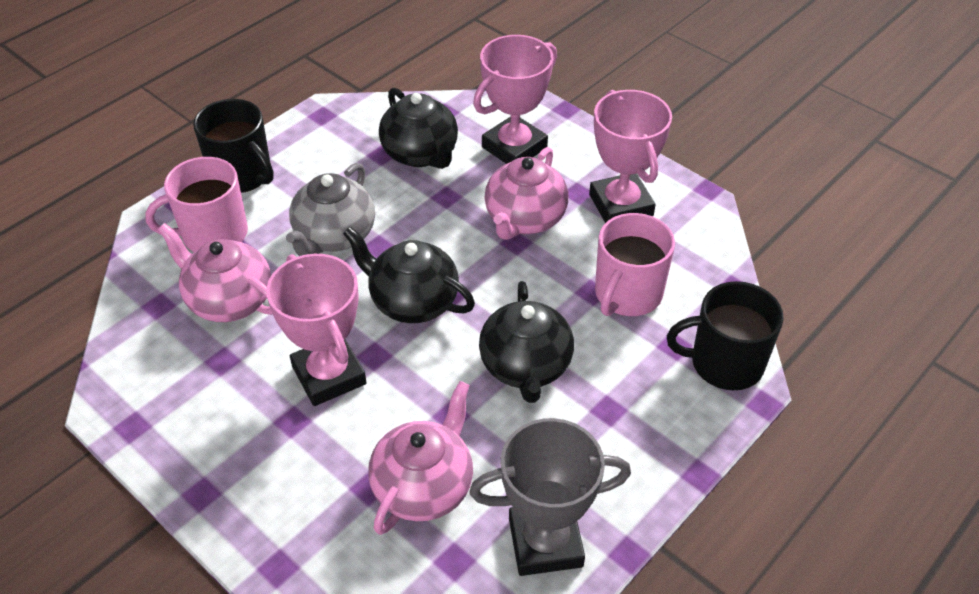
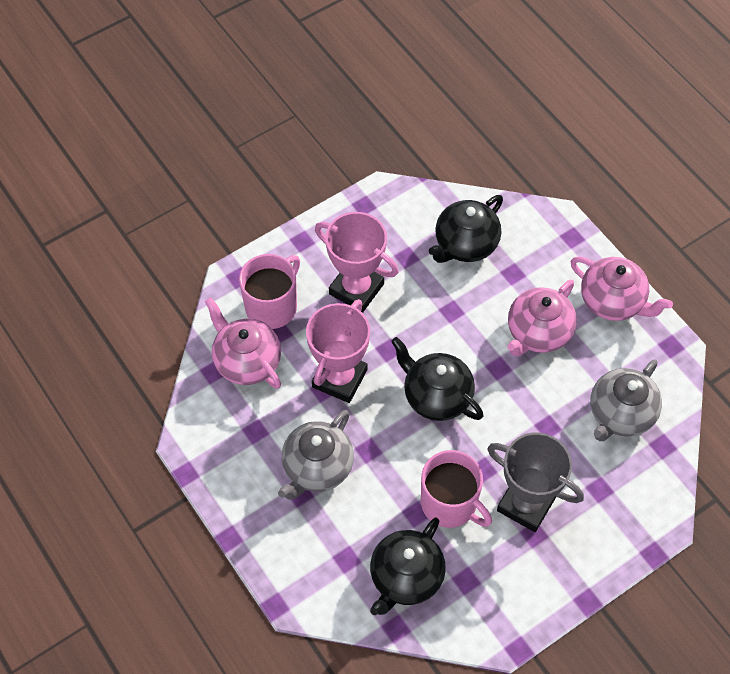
black mug: [193,99,274,193] [667,281,784,390] = 2 -> none = 0
grey teapot: [286,163,375,256] = 1 -> [278,410,354,500] [590,359,662,441] = 2
pink trophy: [266,254,367,406] [473,35,557,164] [589,90,672,223] = 3 -> [306,299,370,403] [315,212,399,313] = 2

